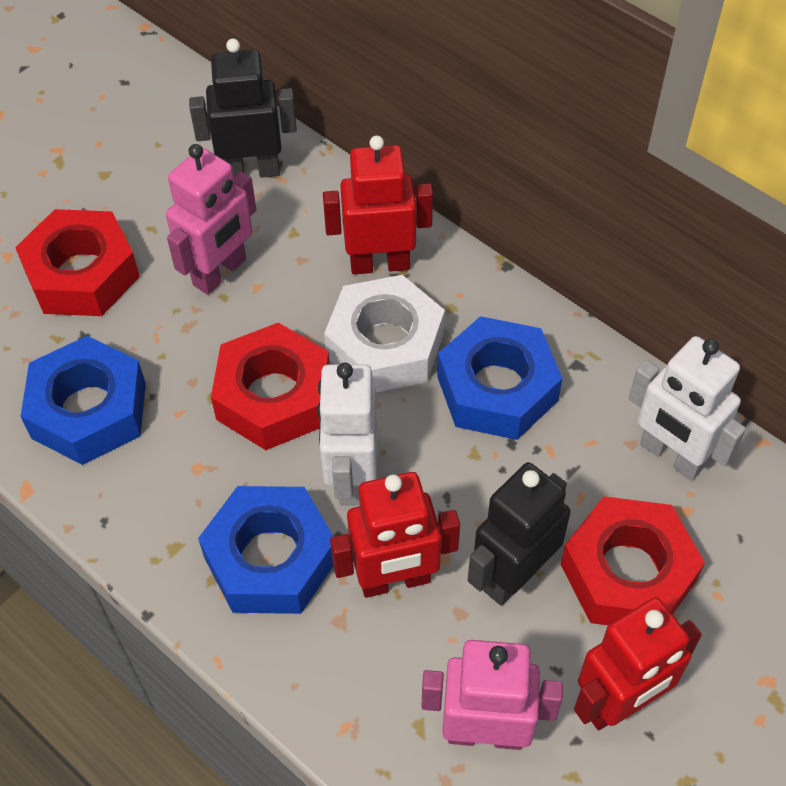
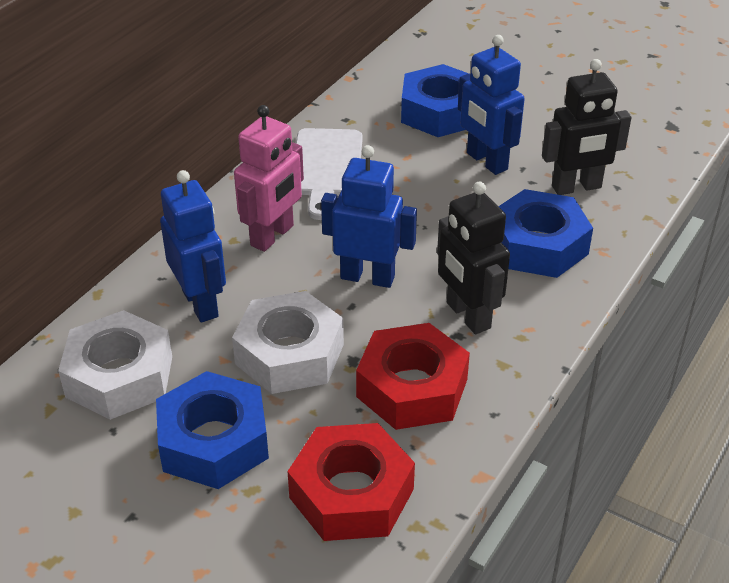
blue robot: none = 0 -> [160,170,226,323] [321,145,417,288] [458,35,525,175] = 3
pink robot: [166,144,256,295] [421,640,563,750] = 2 -> [234,105,304,252] = 1
red nut: [15,209,140,316] [211,322,329,450] [560,496,705,625] = 3 -> [287,423,415,541] [356,323,470,430] = 2
red robot: [323,136,433,274] [330,472,460,598] [574,597,702,730] = 3 -> none = 0
white cutting board: none = 0 -> [296,128,363,220] = 1
white nut: [324,275,445,392] = 1 -> [58,310,172,420] [232,291,344,394] = 2
white robot: [317,363,377,506] [629,336,746,481] = 2 -> none = 0

